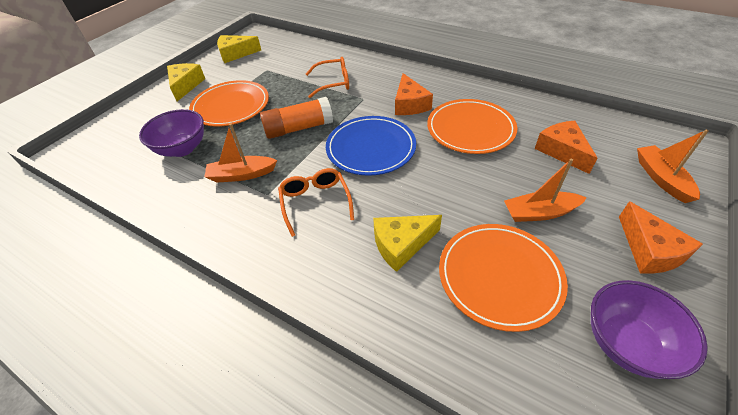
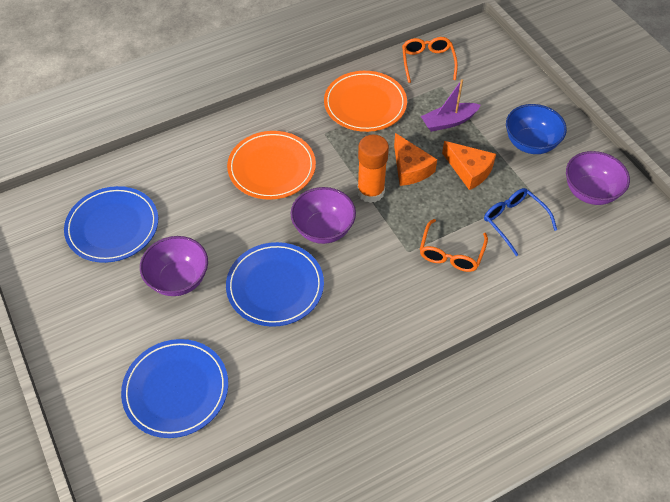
blue bowl: none = 0 -> [506,104,567,154] = 1
blue glasses: none = 0 -> [484,188,557,256] = 1
blue plate: [326,116,416,176] = 1 -> [64,186,158,263] [121,339,228,438] [226,242,324,327] = 3
orange boat: [204,123,277,183] [504,159,587,222] [637,130,709,203] = 3 -> none = 0
orange cheese: [395,73,433,115] [535,121,597,174] [619,201,703,274] = 3 -> [394,133,437,186] [442,141,496,190] = 2
orange plate: [189,80,269,127] [427,99,517,154] [439,224,568,332] = 3 -> [227,131,316,200] [324,71,407,132] = 2
purple boat: none = 0 -> [421,79,481,132] = 1
purple bowl: [139,109,204,157] [591,280,708,379] = 2 -> [140,236,208,296] [291,187,356,244] [566,151,630,205] = 3
yellow cheese: [167,63,205,101] [217,35,261,63] [373,215,442,272] = 3 -> none = 0

